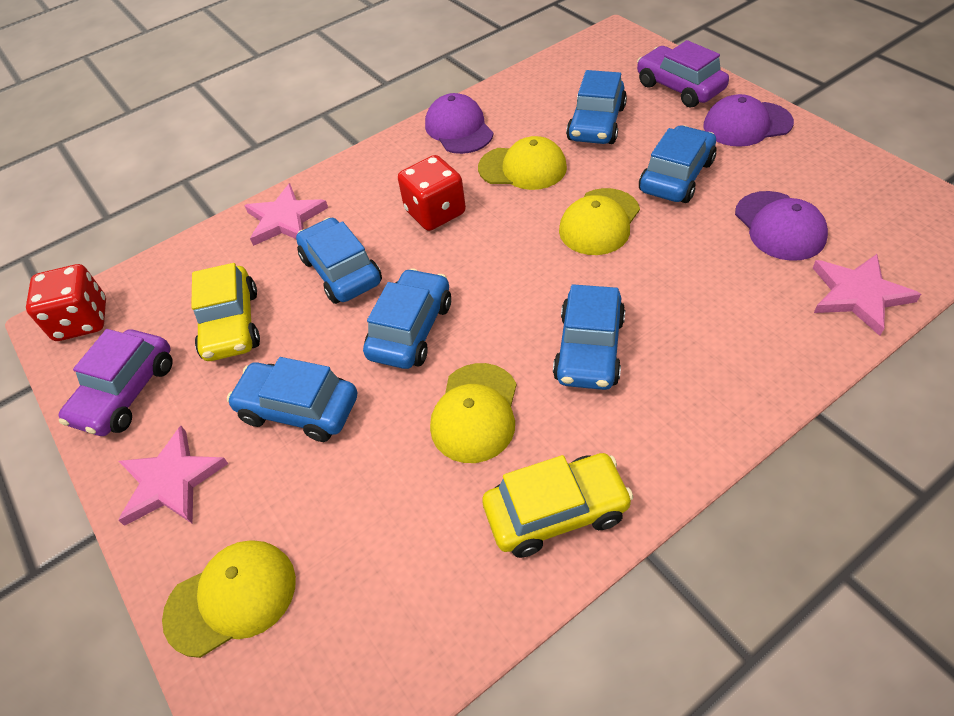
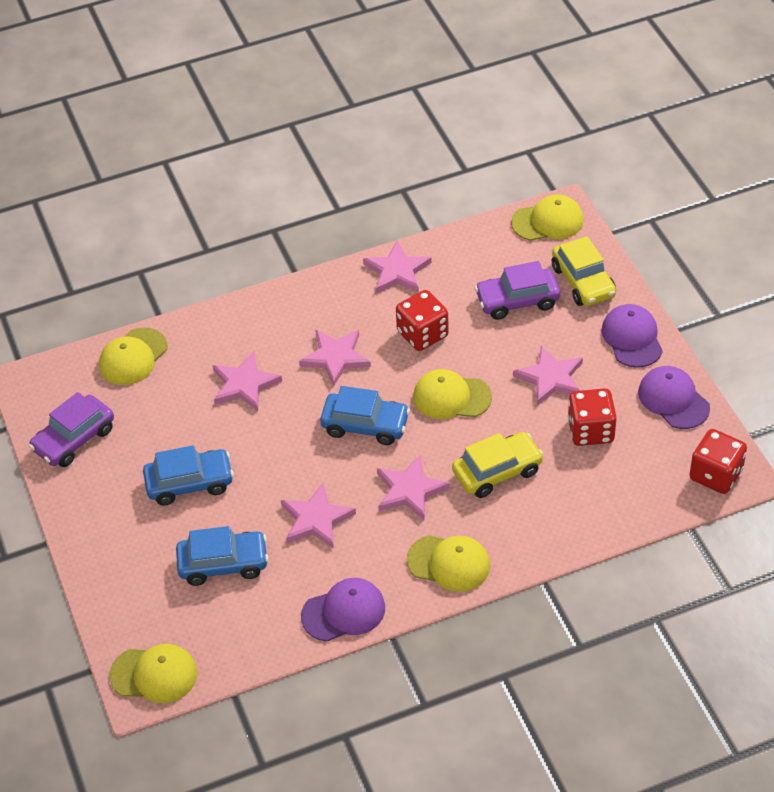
blue car: [227,357,357,442] [296,217,382,304] [363,268,451,369] [553,284,625,390] [566,70,627,144] [639,125,717,203] = 6 -> [143,445,234,506] [176,526,269,586] [320,386,410,445] = 3
pink star: [118,426,228,526] [244,183,328,246] [813,254,921,336] = 3 -> [212,351,282,411] [281,483,356,549] [299,330,371,386] [363,241,432,293] [377,455,450,520] [513,345,583,405] = 6
red dice: [26,264,106,341] [398,155,466,231] = 2 -> [396,290,449,351] [568,388,617,446] [690,429,747,494] = 3
yellow cap: [162,540,296,658] [430,363,517,463] [478,136,567,190] [559,188,640,255] = 4 -> [99,327,167,385] [110,644,197,703] [407,535,490,592] [413,369,492,419] [511,194,584,241] = 5

